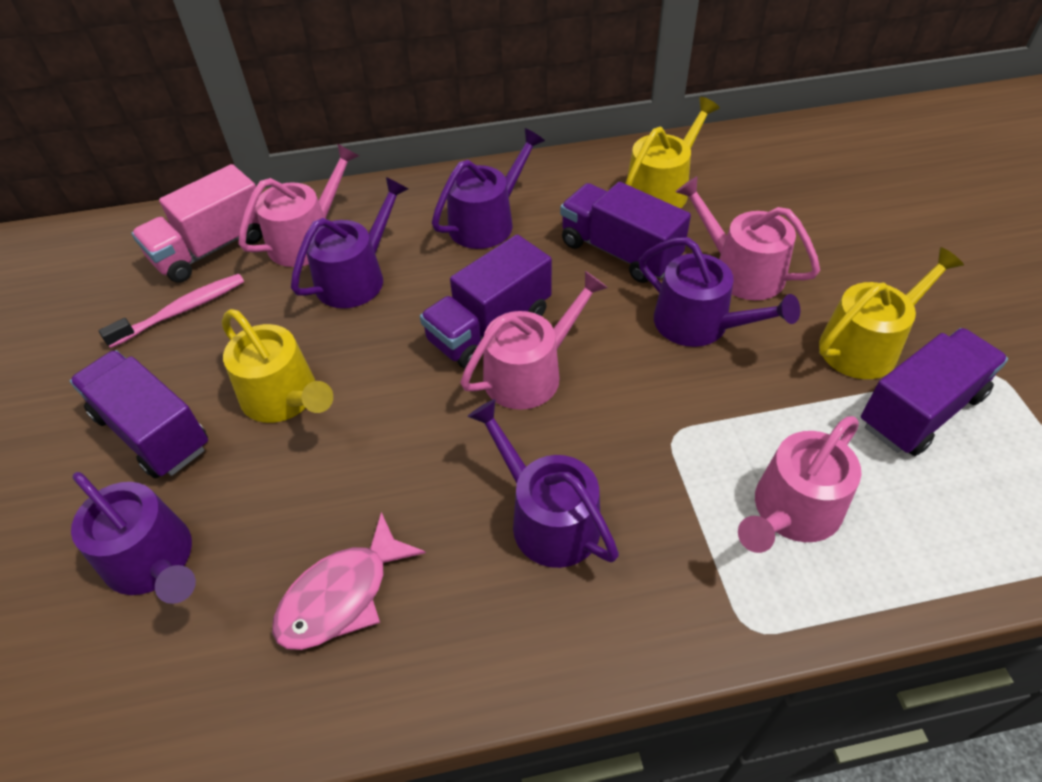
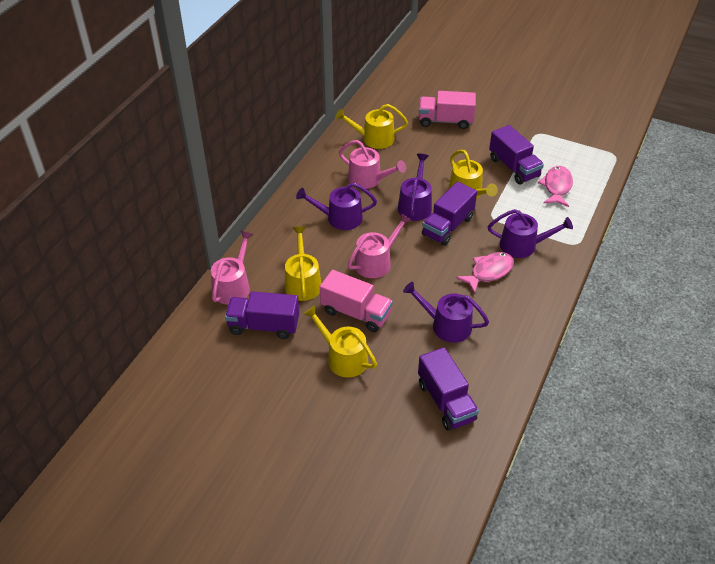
pink fish: [272,512,426,650] = 1 -> [456,252,514,294] [538,166,573,207] = 2
pink toothbrush: [99,274,244,348] = 1 -> none = 0
pink truck: [131,164,263,282] = 1 -> [320,270,393,332] [419,91,476,129] = 2
pink watering can: [238,143,359,267] [460,271,608,410] [676,176,820,300] [738,416,861,553] = 4 -> [211,231,254,305] [339,140,406,189] [347,213,412,278] = 3
purple watering can: [71,472,196,604] [291,177,408,308] [432,128,545,249] [468,399,619,568] [639,237,800,347] = 5 -> [296,183,377,230] [398,154,432,221] [403,282,489,343] [488,209,573,258] = 4
yellow watering can: [222,309,333,423] [625,97,720,209] [819,247,964,379] = 3 -> [285,226,322,301] [304,305,377,378] [335,104,408,149] [448,150,498,199] = 4

